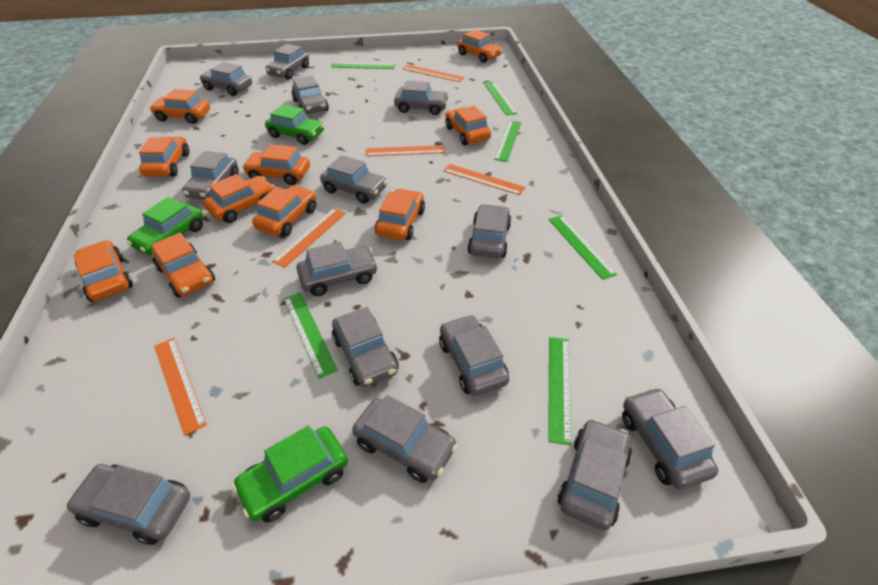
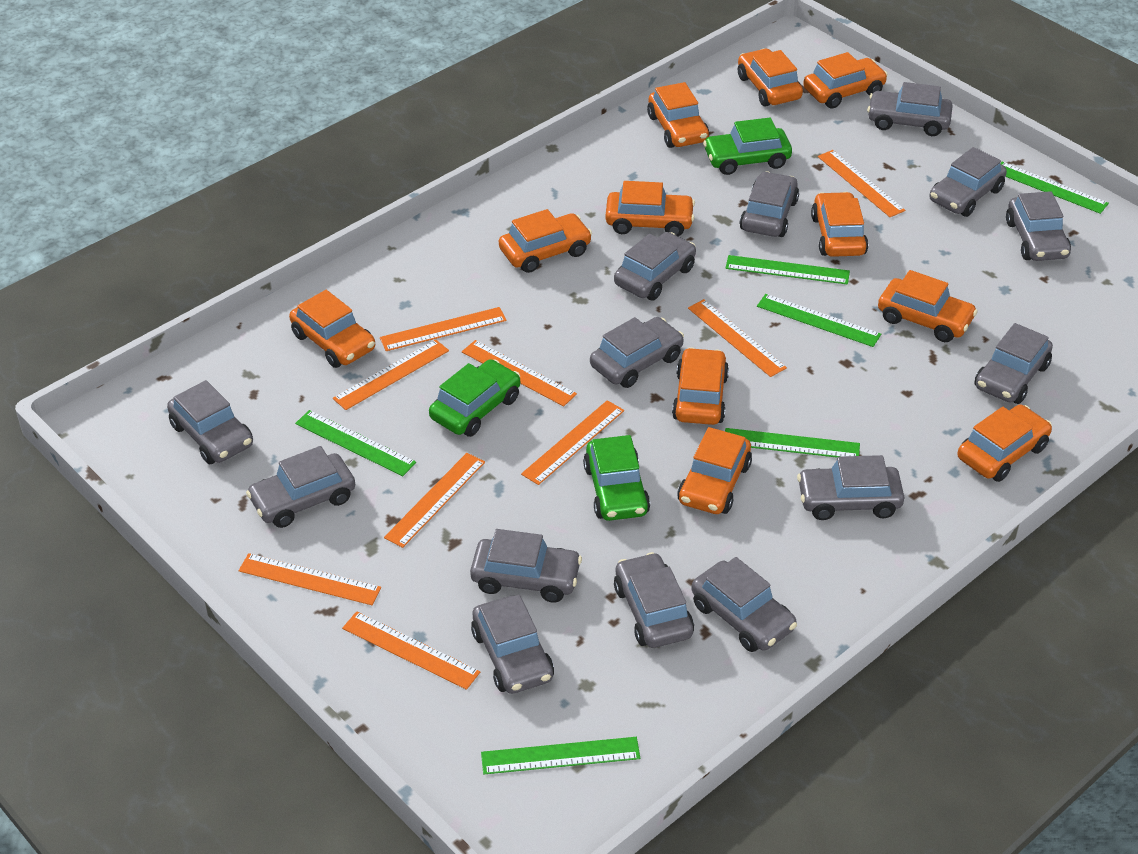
orange car: [73,240,133,302] [139,137,189,177] [149,89,210,124] [151,233,215,298] [203,174,275,223] [242,144,310,185] [252,185,316,237] [375,189,425,240] [445,106,491,145] [457,29,502,63] = 10 -> [289,290,375,368] [499,209,592,273] [605,181,695,236] [647,82,709,148] [672,347,729,425] [677,427,752,514] [738,49,803,106] [803,52,888,109] [811,192,868,257] [878,270,978,342] [957,404,1052,482] = 11
orange ruler: [154,338,207,436] [272,208,346,268] [365,145,445,156] [402,65,464,82] [443,164,526,195] = 5 -> [238,553,381,605] [333,339,449,410] [342,611,480,690] [380,307,507,351] [384,453,485,548] [462,340,577,406] [521,400,624,485] [688,299,787,377] [818,150,905,217] = 9

